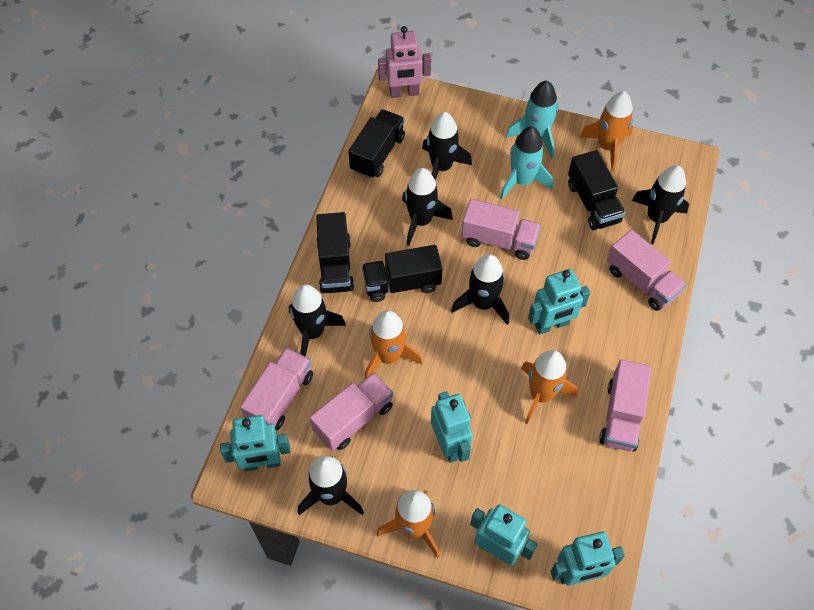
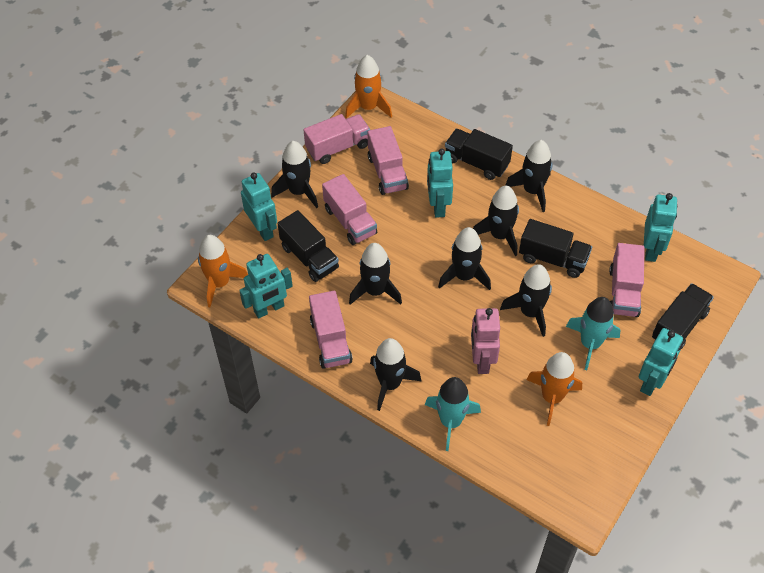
black rocket: [289,284,346,357] [298,456,364,515] [402,168,453,246] [422,112,472,180] [451,254,509,325] [632,165,689,244] = 6 -> [271,141,318,208] [349,243,402,305] [370,338,421,411] [438,227,491,290] [473,186,519,256] [500,264,552,337] [505,140,553,212] = 7
orange rocket: [365,310,423,378] [377,490,440,558] [521,350,577,424] [579,91,633,172] = 4 -> [198,235,248,307] [345,55,392,119] [526,352,582,426] = 3

